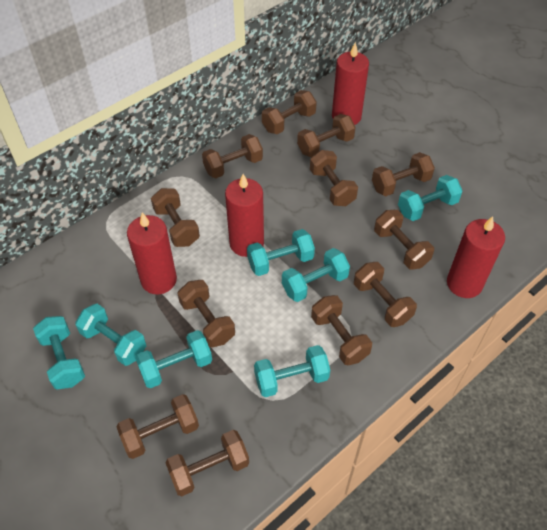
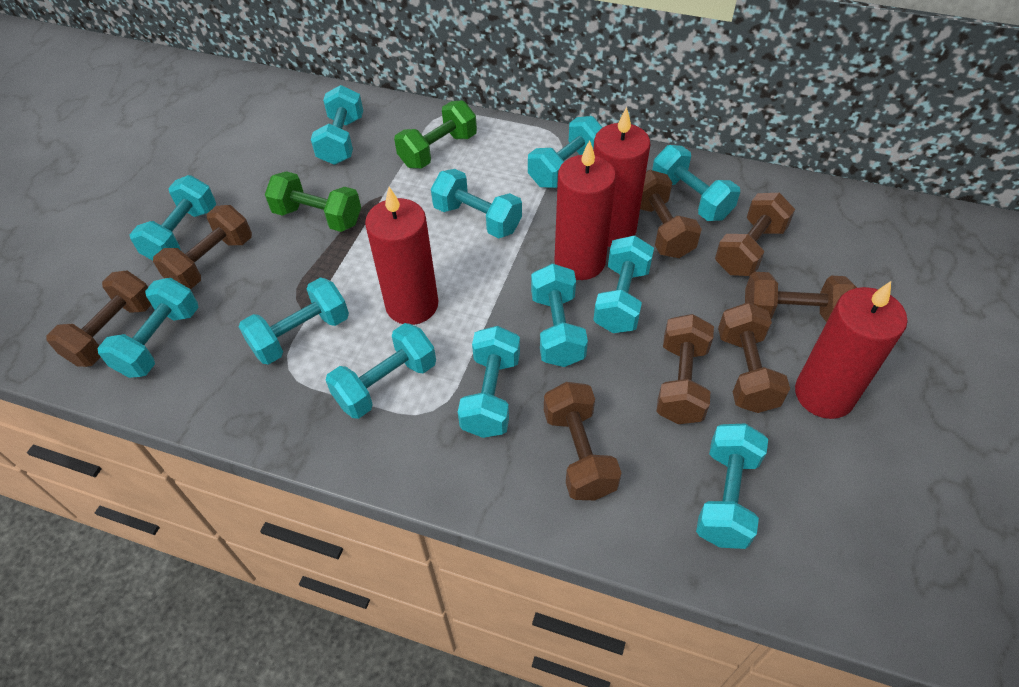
brown dumbbell: [117,394,199,459] [151,188,200,247] [166,430,249,496] [177,280,235,347] [202,134,263,178] [262,90,317,134] [297,114,356,157] [310,150,358,206] [311,295,372,365] [354,262,417,327] [372,152,435,196] [374,210,434,270] = 12 -> [46,271,151,367] [153,205,252,289] [544,382,621,500] [640,170,702,258] [656,314,714,424] [715,193,795,276] [718,303,790,413] [745,272,857,322] = 8
green dumbbell: none = 0 -> [265,171,361,232] [394,100,477,169] = 2
turquoise dumbbell: [33,316,85,389] [75,304,146,366] [135,330,212,388] [247,229,315,276] [254,345,330,397] [282,248,350,302] [398,175,462,221] = 7 -> [97,278,199,378] [129,175,216,261] [239,277,349,365] [311,85,363,165] [326,323,436,419] [431,169,522,238] [458,326,520,438] [528,116,603,188] [531,263,588,367] [593,235,654,333] [652,145,740,221] [696,423,768,549] = 12

